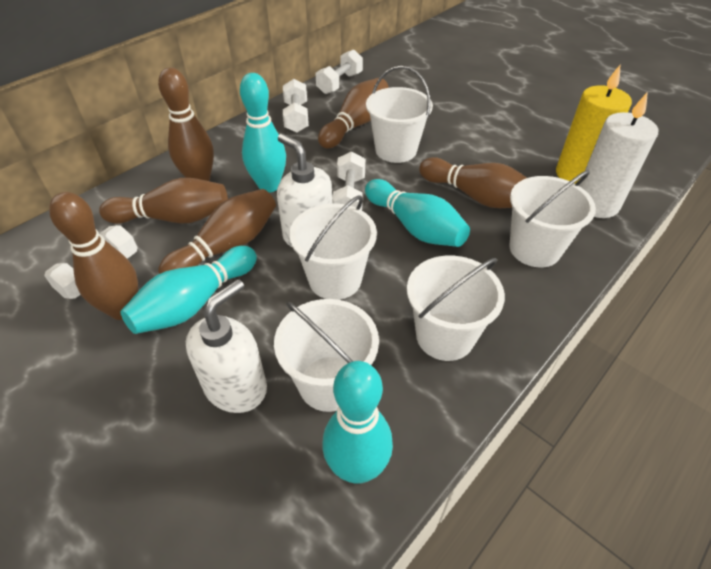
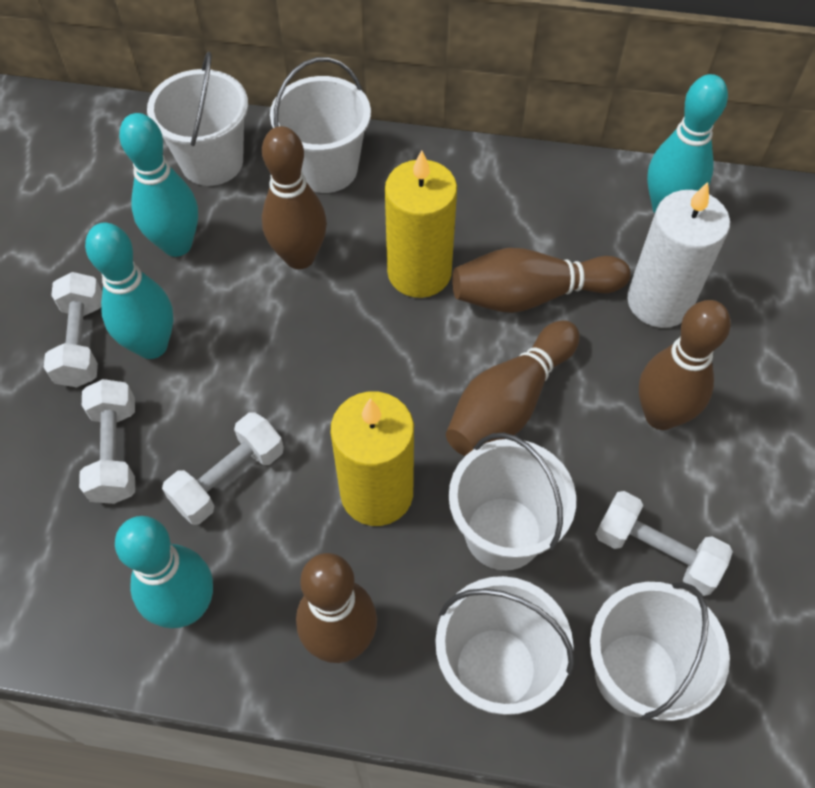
brown bowling pin: [49,192,138,320] [99,178,228,224] [158,68,214,181] [158,189,276,274] [318,78,389,148] [419,157,527,208] = 6 -> [262,126,327,269] [296,553,377,663] [446,320,580,456] [452,248,631,313] [639,300,731,430] = 5
white soap dispenser: [186,279,267,413] [277,134,333,247] = 2 -> none = 0
yellow candle: [556,65,632,184] = 1 -> [330,391,414,526] [385,150,457,298] = 2

